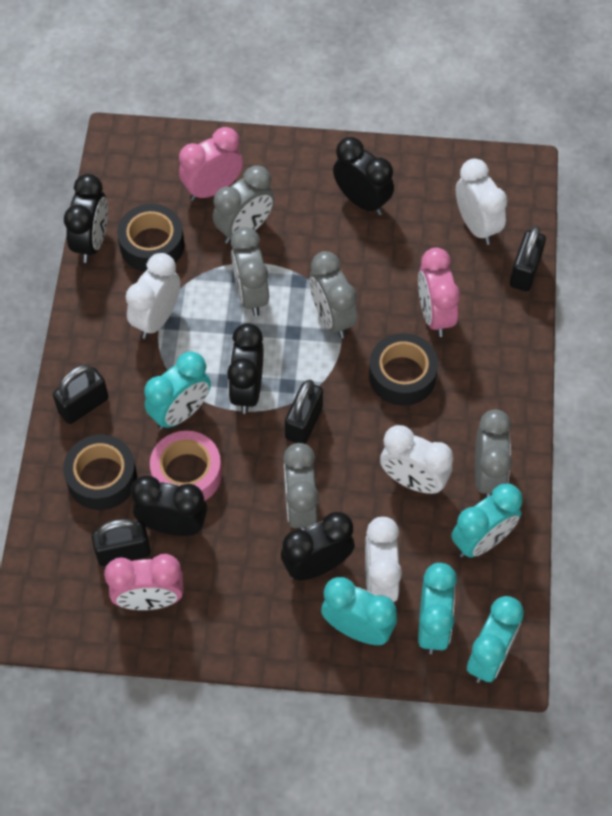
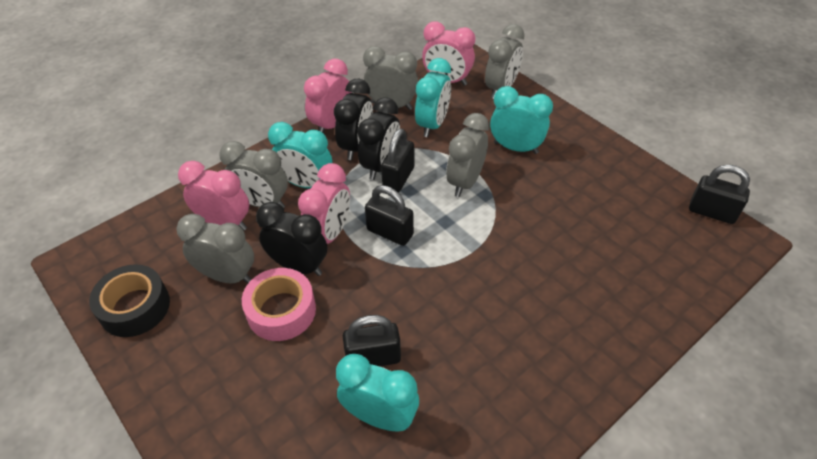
black clock: [64,174,108,263] [131,476,207,536] [227,323,263,414] [281,512,355,581] [333,137,394,215] = 5 -> [256,202,327,276] [334,79,373,160] [357,97,400,180] = 3
black tape: [63,435,137,510] [117,204,184,272] [369,333,438,406] = 3 -> [89,264,170,337] = 1
pink clock: [104,554,184,610] [179,127,243,201] [418,248,460,337] = 3 -> [178,161,249,231] [298,163,350,244] [304,58,352,133] [422,21,475,86] = 4
turquoise clock: [144,351,211,430] [321,577,397,645] [418,563,457,654] [451,483,523,558] [467,596,524,683] = 5 -> [268,122,332,188] [336,354,419,431] [415,58,451,137] [490,86,553,154] = 4
white clock: [126,253,181,339] [365,517,402,602] [380,425,453,494] [456,158,508,245] = 4 -> none = 0

